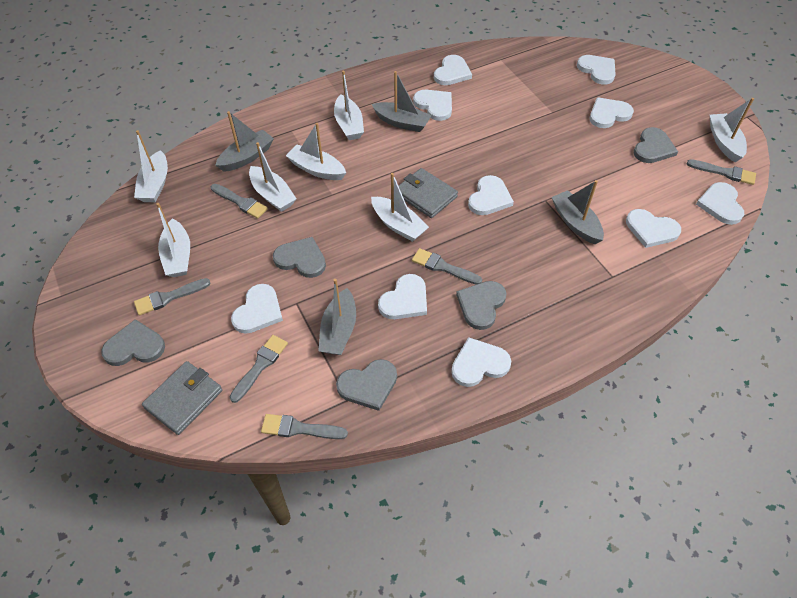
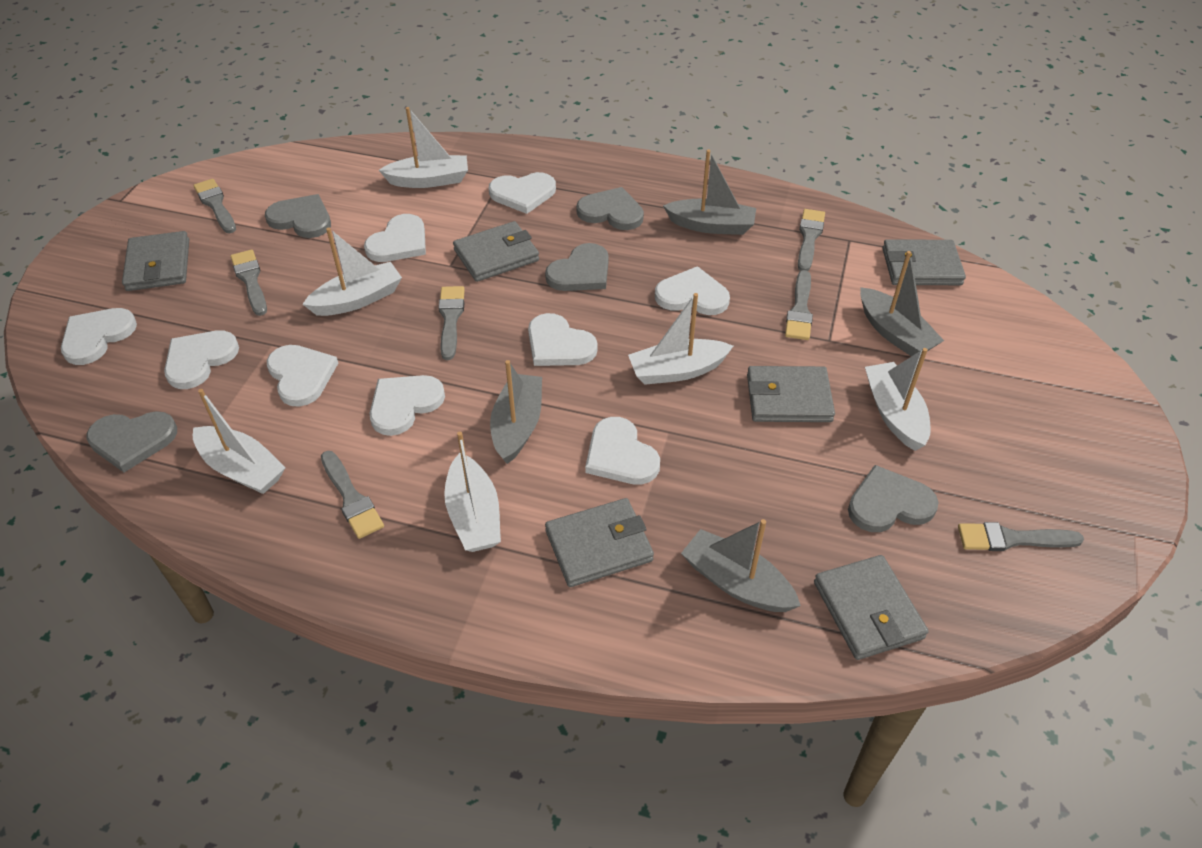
grey brush: [134,278,211,316] [211,184,268,219] [230,335,288,403] [261,414,348,439] [412,248,482,285] [687,159,756,185] = 6 -> [193,179,236,233] [231,250,267,316] [321,451,384,539] [438,286,465,360] [785,270,813,340] [798,209,825,271] [958,522,1084,551] = 7
grey wallet: [142,361,222,435] [399,168,458,218] = 2 -> [122,231,189,291] [453,221,539,282] [545,498,654,587] [747,366,835,422] [814,555,928,660] [882,239,966,285] = 6
white boat: [134,130,168,202] [156,203,190,277] [249,142,296,212] [286,123,346,180] [334,71,364,140] [371,173,429,242] [710,98,754,162] = 7 -> [193,389,286,494] [303,228,402,316] [379,107,468,188] [444,432,501,552] [628,293,733,385] [865,348,931,451] = 6
white heart: [231,284,283,334] [378,274,427,319] [413,90,452,121] [434,55,472,85] [451,337,511,387] [468,175,514,215] [577,55,616,85] [590,97,634,128] [626,209,681,248] [696,182,744,225] = 10 -> [61,308,137,365] [164,331,239,389] [267,345,338,407] [364,214,426,262] [369,375,445,436] [489,172,556,214] [528,313,598,366] [585,417,660,485] [655,266,730,315] = 9

